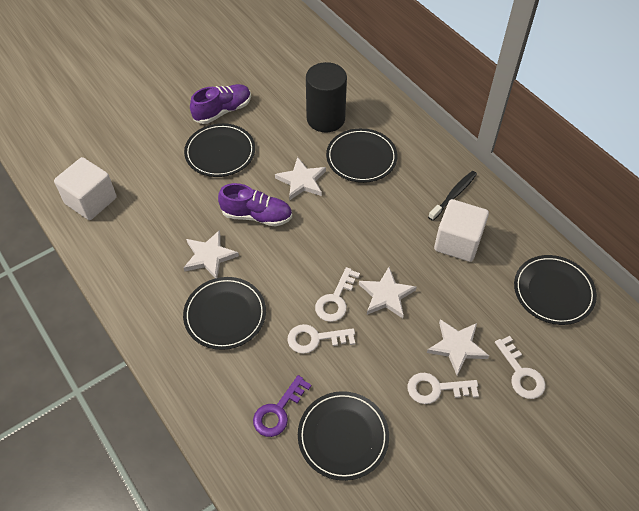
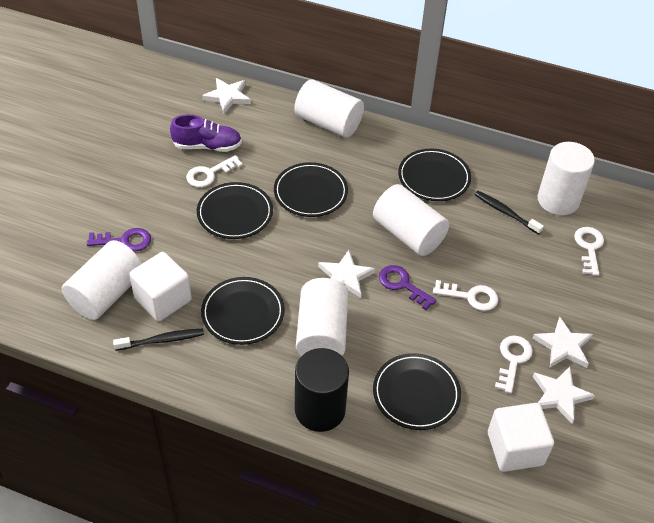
black toothbrush: [428,171,477,221] = 1 -> [113,329,204,351] [474,191,544,235] = 2
purple key: [253,375,311,437] = 1 -> [87,228,151,252] [379,265,437,310] = 2
purple shoe: [190,84,251,124] [218,183,292,226] = 2 -> [170,114,242,152] = 1
white cylinder: none = 0 -> [62,240,142,320] [294,79,364,138] [296,278,348,356] [373,184,449,256] [538,142,595,215] = 5

